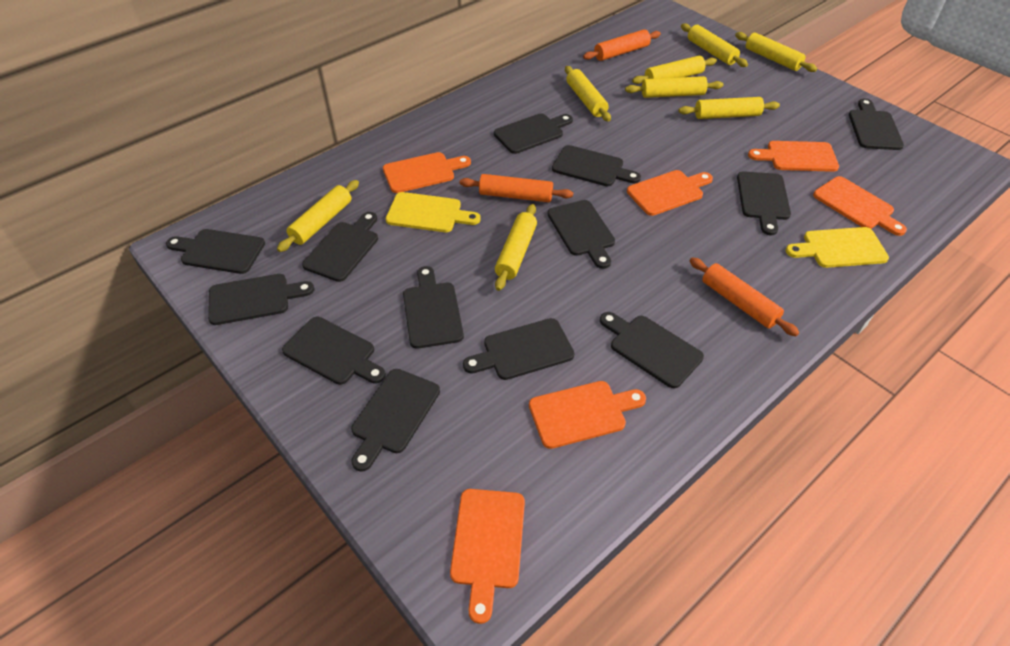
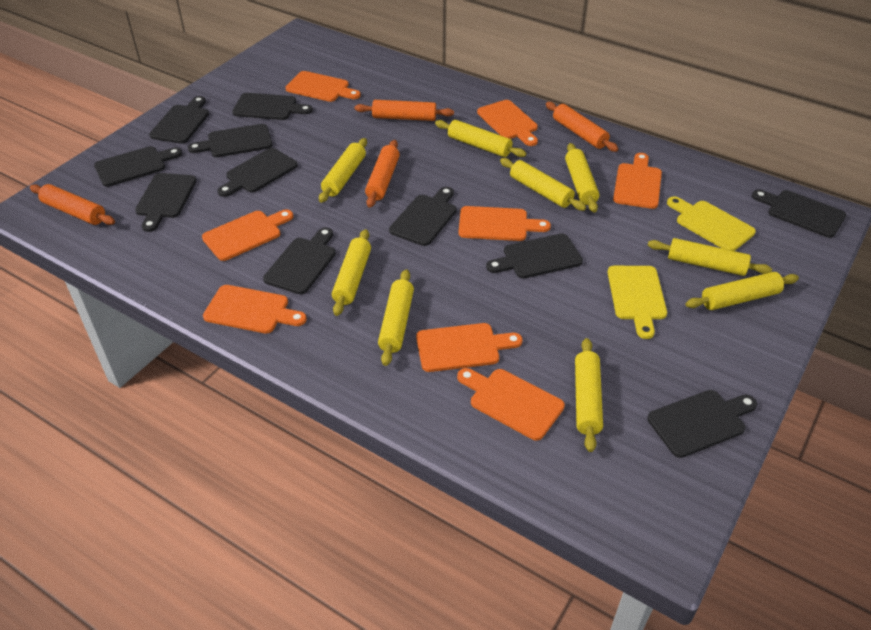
black cutting board: [166,229,265,274] [208,274,314,325] [282,317,386,385] [302,212,378,282] [351,369,440,472] [403,266,464,349] [463,318,574,380] [494,113,573,154] [548,200,615,269] [552,145,641,187] [600,312,704,389] [737,171,791,235] [849,98,904,150] = 13 -> [94,146,182,187] [135,173,197,232] [149,96,209,144] [188,124,273,157] [218,148,298,197] [232,93,313,120] [263,227,336,294] [389,187,457,246] [486,233,583,278] [647,390,757,458] [752,190,846,238] = 11
orange cutting board: [383,152,471,193] [450,489,525,624] [529,381,646,449] [627,170,713,216] [748,141,839,172] [813,176,907,236] = 6 -> [202,210,293,261] [203,285,307,334] [285,71,361,102] [416,323,523,372] [457,368,565,440] [459,206,551,241] [477,100,538,146] [613,153,662,209] = 8
orange rolling pin: [460,174,573,202] [583,29,661,61] [690,257,800,336] = 3 -> [30,184,115,225] [355,100,454,121] [365,140,400,208] [546,102,618,152] = 4
yellow rolling pin: [277,180,359,252] [495,204,537,291] [565,66,611,122] [625,76,723,98] [632,56,717,84] [679,97,780,119] [681,23,748,67] [735,32,817,72] = 8 -> [319,138,367,203] [332,229,371,316] [378,269,414,366] [435,120,527,157] [500,158,586,211] [565,143,599,212] [575,338,603,452] [648,238,772,276] [685,272,799,310] = 9

